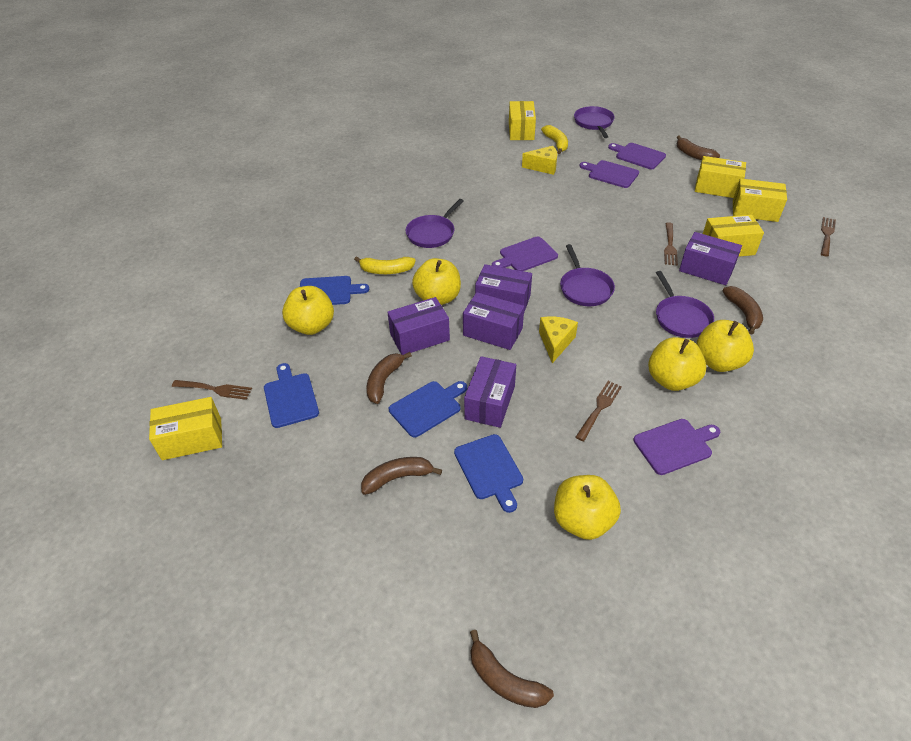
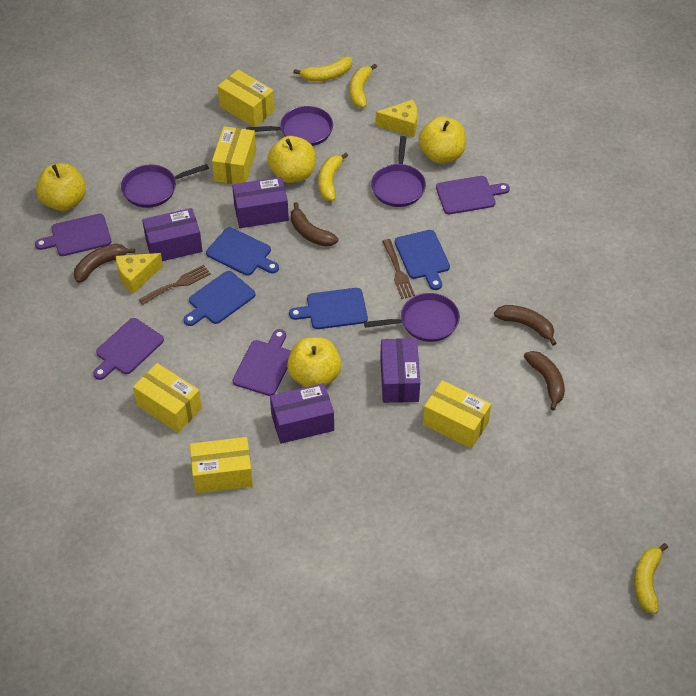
brown banana: [361,457,442,495] [367,352,412,404] [470,630,554,708] [677,135,720,160] [722,286,763,335] = 5 -> [74,244,135,283] [291,202,338,247] [494,305,557,346] [524,351,565,411] = 4
brown fork: [172,380,252,400] [576,381,622,441] [664,222,678,266] [821,217,836,257] = 4 -> [139,265,211,305] [382,239,415,299] = 2
purple box: [387,297,450,355] [463,292,524,350] [464,356,516,428] [475,264,532,312] [679,232,742,285] = 5 -> [142,208,202,261] [232,177,289,228] [270,383,334,444] [380,338,420,403] = 4
yellow apple: [282,286,334,335] [412,258,461,305] [554,475,621,540] [648,337,706,391] [696,320,754,372] = 5 -> [36,163,86,211] [267,136,316,183] [287,337,342,387] [419,116,466,163] = 4
yellow banana: [354,256,416,274] [541,125,568,154] = 2 -> [293,57,352,81] [318,153,348,201] [350,64,377,108] [634,543,668,614] = 4

